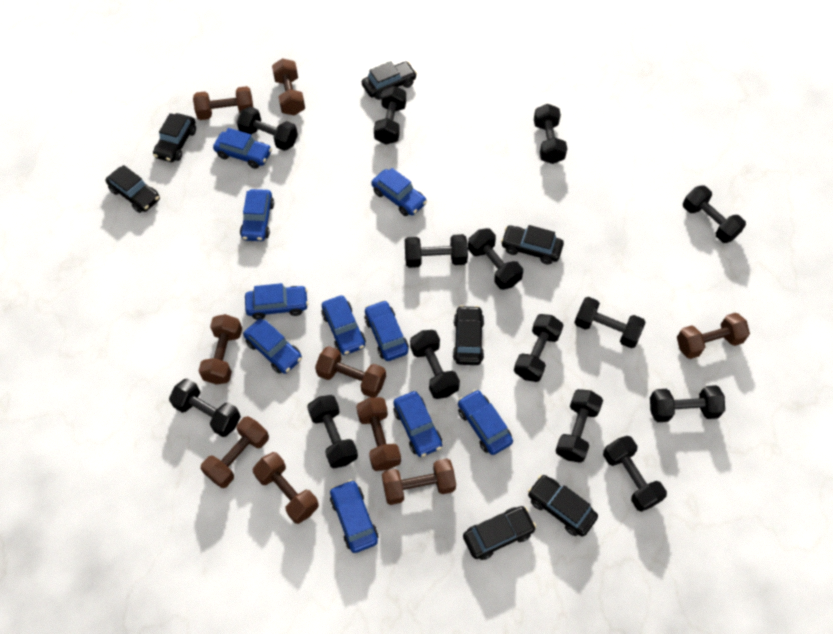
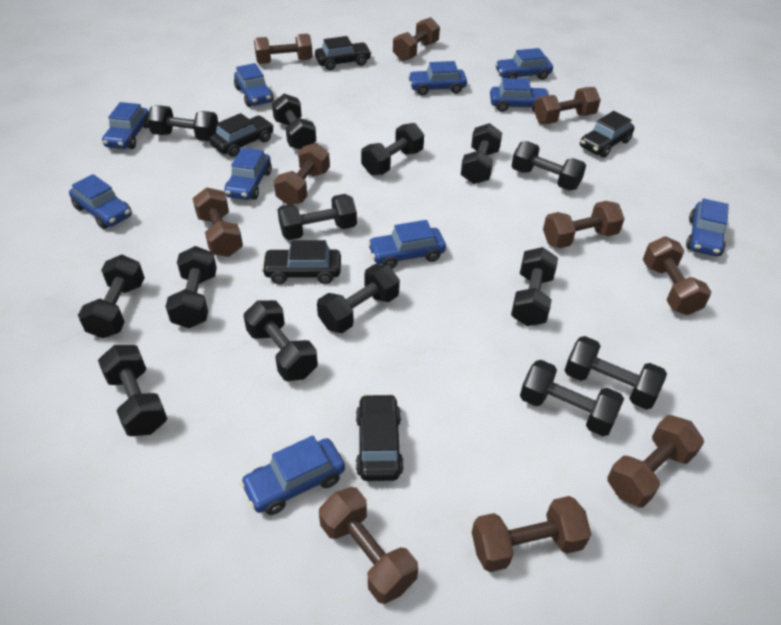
black car: [106,165,160,213] [153,113,196,162] [362,61,417,100] [453,305,484,365] [463,506,536,560] [501,225,564,265] [528,475,598,537] = 7 -> [209,113,274,157] [262,240,341,284] [315,36,372,70] [356,394,404,481] [580,111,634,158] = 5
brown dumbbell: [193,86,254,120] [199,314,242,385] [201,416,269,488] [253,452,319,524] [272,58,305,116] [315,346,386,398] [356,397,401,471] [382,458,456,505] [677,313,750,359] = 9 -> [193,187,243,257] [254,34,313,64] [274,143,330,205] [319,487,418,604] [393,17,440,61] [472,496,591,572] [534,87,601,124] [543,201,625,248] [607,415,704,507] [643,236,711,315] = 10

